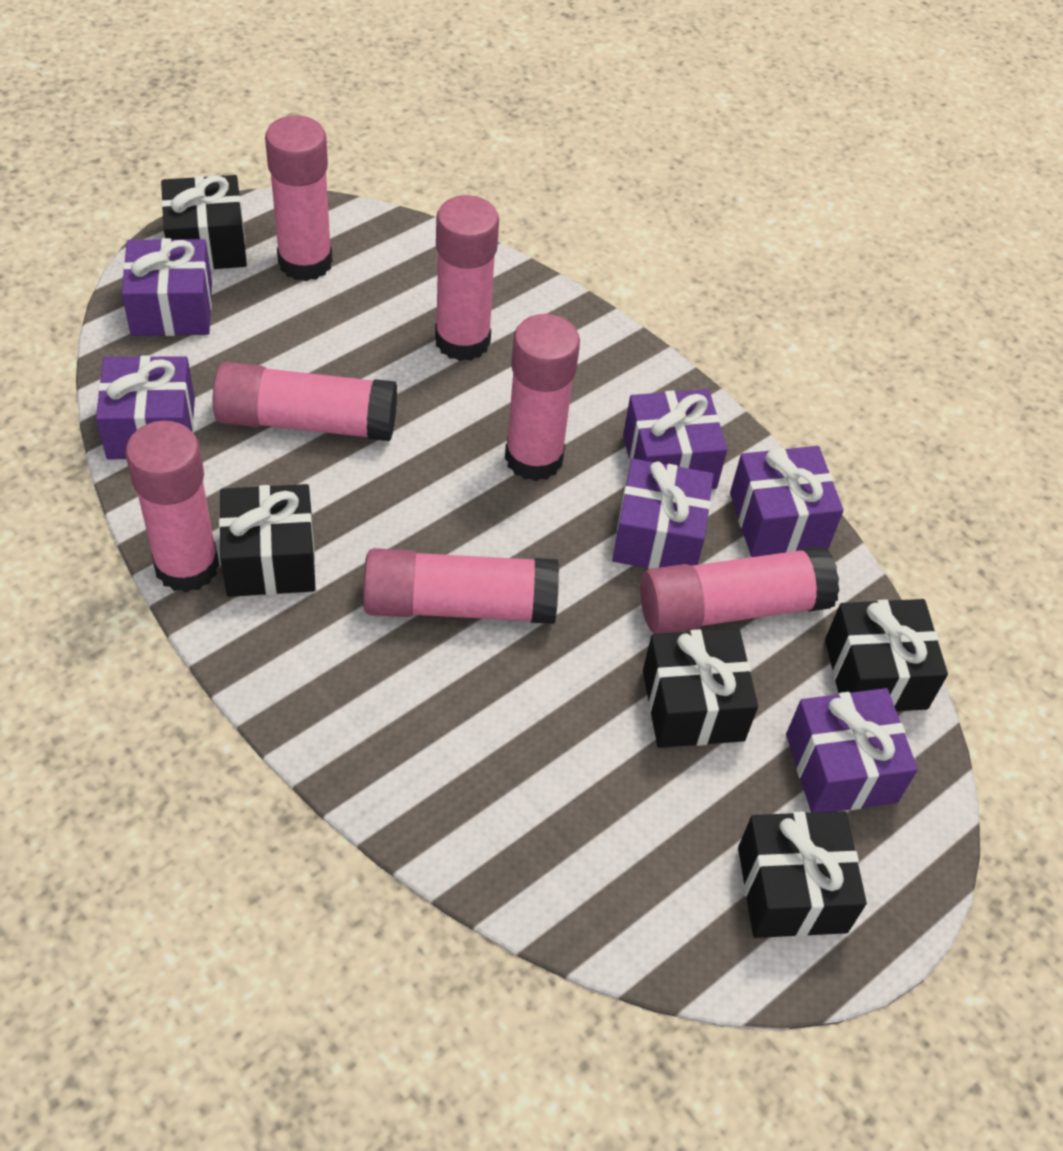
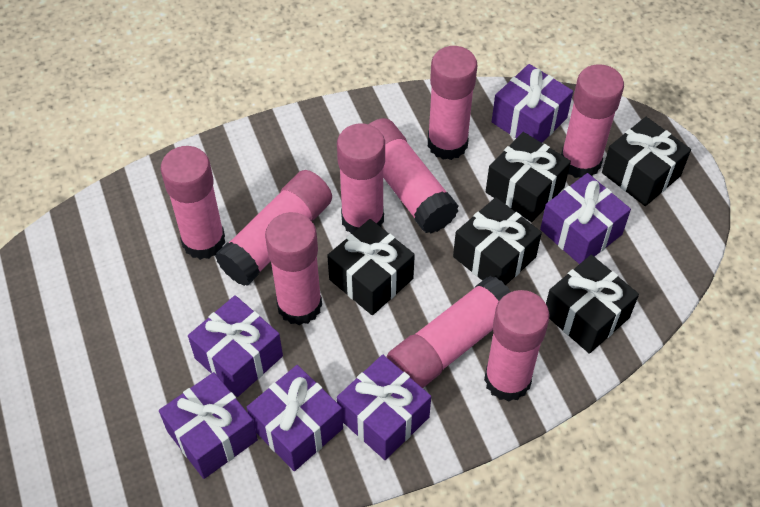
pink glue stick: [125,421,220,593] [213,362,397,441] [265,115,333,281] [363,548,559,624] [435,195,499,361] [505,314,580,481] [640,546,839,634] = 7 -> [160,146,225,260] [215,170,332,286] [265,212,322,325] [337,123,385,234] [369,118,459,233] [387,276,511,388] [428,46,477,160] [484,290,550,402] [561,64,624,178] = 9

